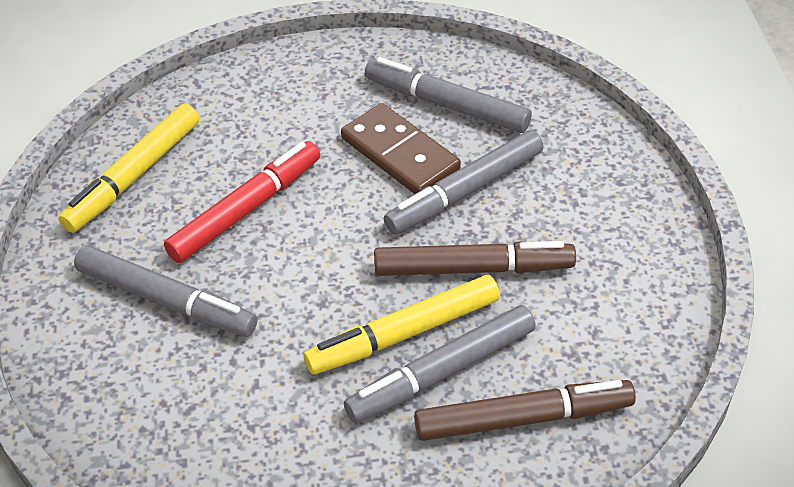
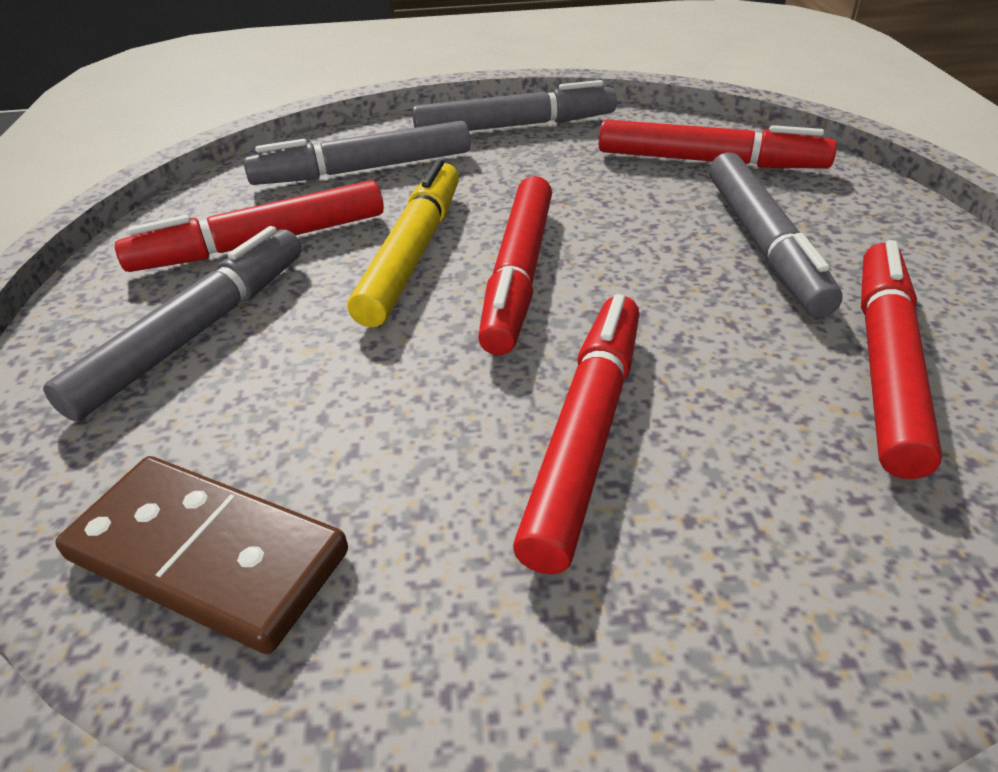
brown marker: [374,241,576,276] [414,380,636,441] = 2 -> none = 0
red marker: [164,141,320,263] = 1 -> [115,180,384,272] [478,176,552,355] [513,294,639,575] [599,120,837,168] [861,240,942,479] = 5
yellow marker: [58,104,199,233] [303,275,500,375] = 2 -> [348,159,459,327] = 1

